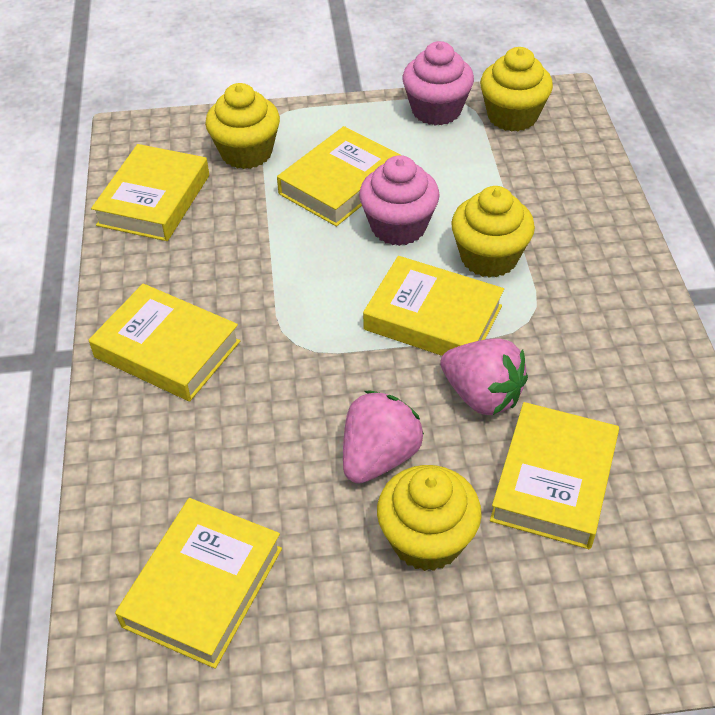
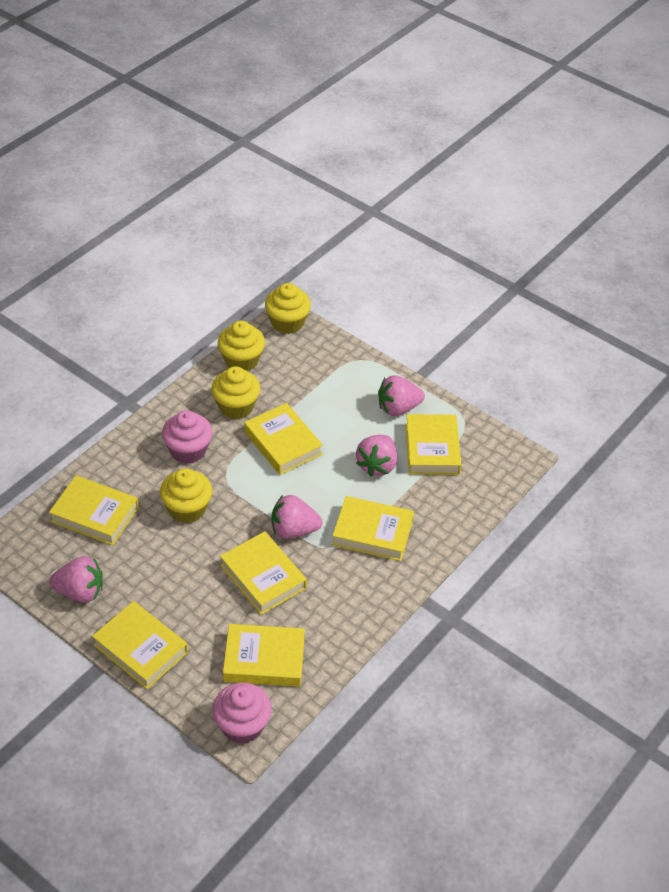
pink strawberry: [343,391,424,484] [440,338,528,415] = 2 -> [49,556,103,603] [271,495,323,539] [356,435,397,477] [378,375,425,416] = 4
yellow book: [89,283,240,402] [91,144,209,241] [115,498,282,669] [277,126,400,227] [363,256,504,356] [490,402,619,549] = 6 -> [49,475,139,546] [92,601,188,689] [220,531,307,615] [223,624,305,687] [244,403,323,475] [332,496,414,561] [406,414,461,475] = 7

